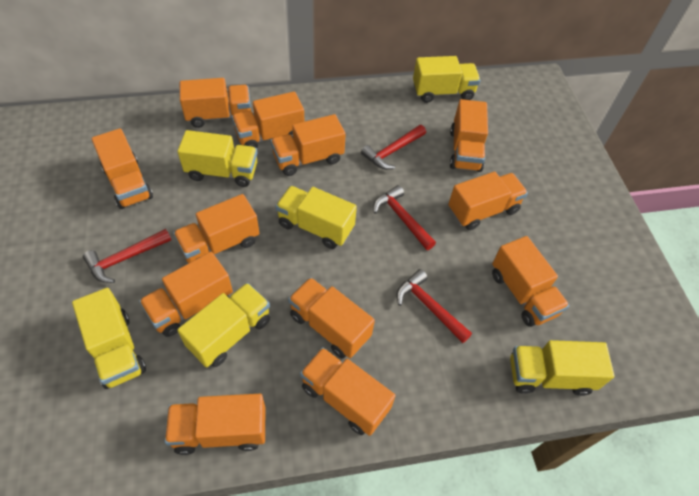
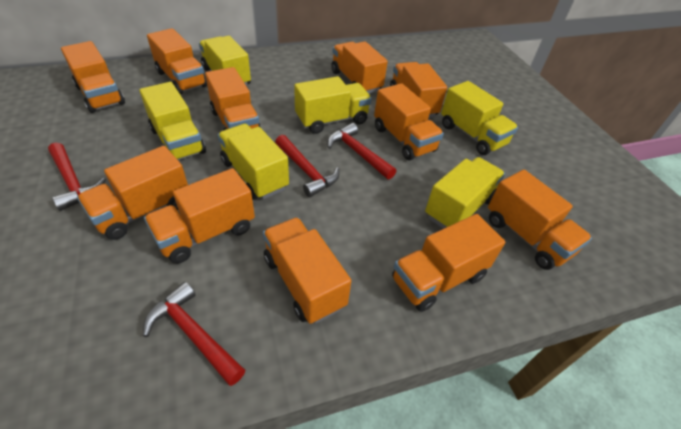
orange truck: [92,128,153,209] [139,252,233,337] [164,394,265,455] [173,194,260,263] [180,78,251,128] [232,91,304,148] [271,114,346,176] [288,277,375,358] [300,347,396,436] [448,172,528,230] [450,99,488,172] [492,236,569,327] = 12 -> [61,41,125,113] [77,146,188,240] [144,168,255,264] [147,28,207,95] [205,67,262,131] [263,217,351,324] [331,41,388,94] [374,83,444,160] [390,62,447,117] [392,214,505,312] [488,170,592,270] = 11

